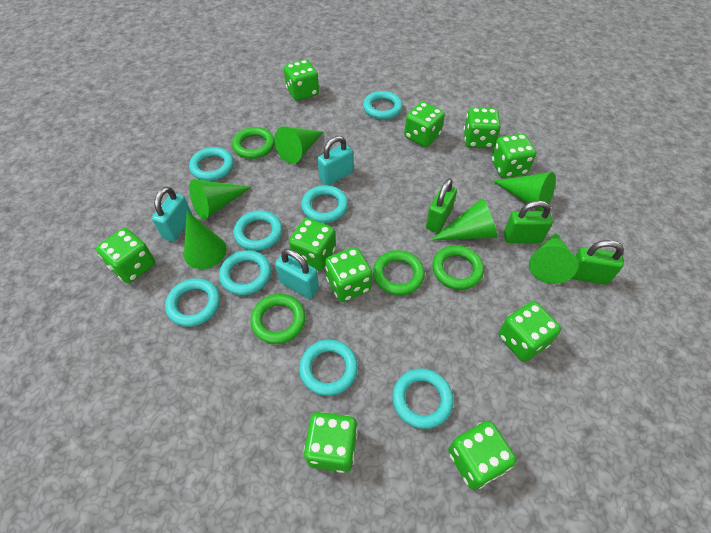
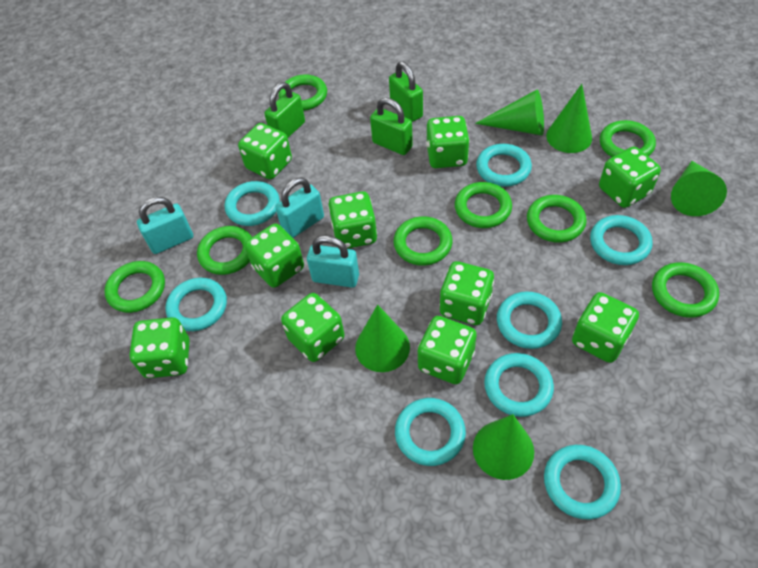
green cone: [184,211,227,269] [189,179,251,220] [274,126,323,164] [430,198,497,241] [493,172,556,211] [529,232,578,284] = 6 -> [355,305,410,372] [473,414,534,480] [475,89,544,136] [546,84,592,153] [671,161,727,216] = 5
green ring: [232,127,275,159] [250,294,306,344] [373,250,425,295] [432,245,484,290] = 4 -> [104,261,165,313] [197,226,252,275] [279,74,327,111] [394,216,452,266] [455,182,512,228] [527,195,586,243] [600,120,656,157] [652,262,719,318] = 8

